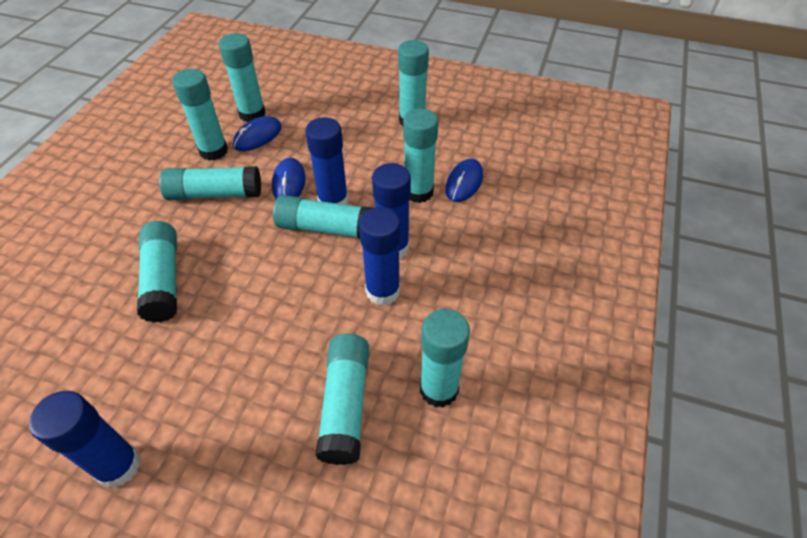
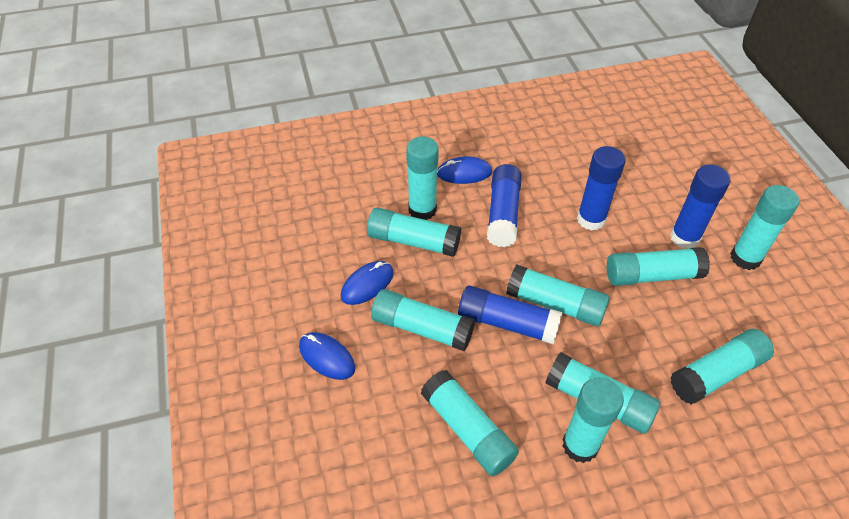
turquoise glue stick: [137,221,177,323] [159,166,261,200] [172,69,228,161] [219,33,266,122] [273,195,372,239] [315,334,369,465] [398,40,429,127] [403,108,438,203] [420,309,470,408] = 9 -> [367,208,461,257] [371,289,475,351] [406,137,439,220] [421,370,519,476] [506,265,610,326] [545,352,660,434] [562,377,624,463] [607,247,710,286] [670,329,774,404] [730,185,799,270] = 10

